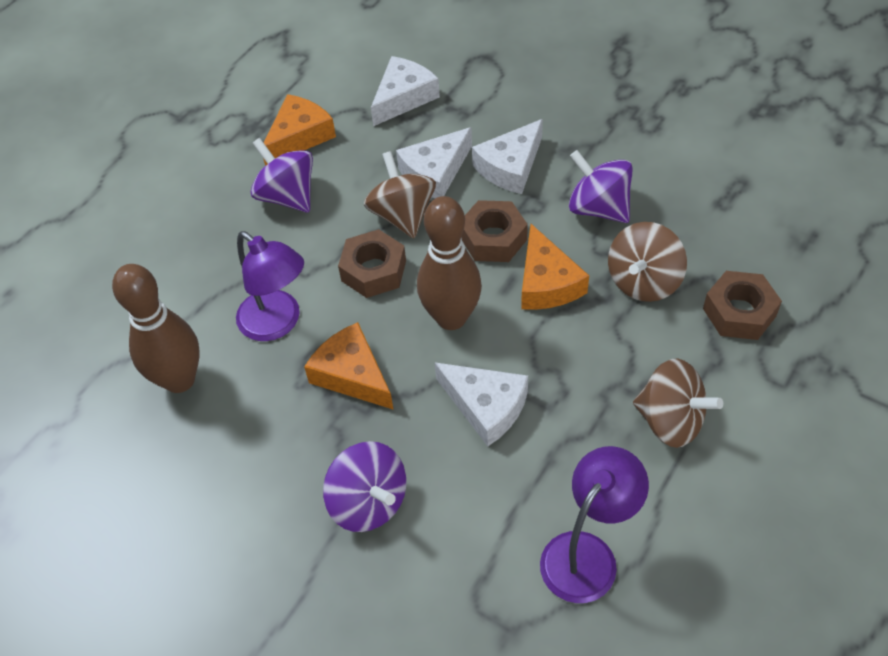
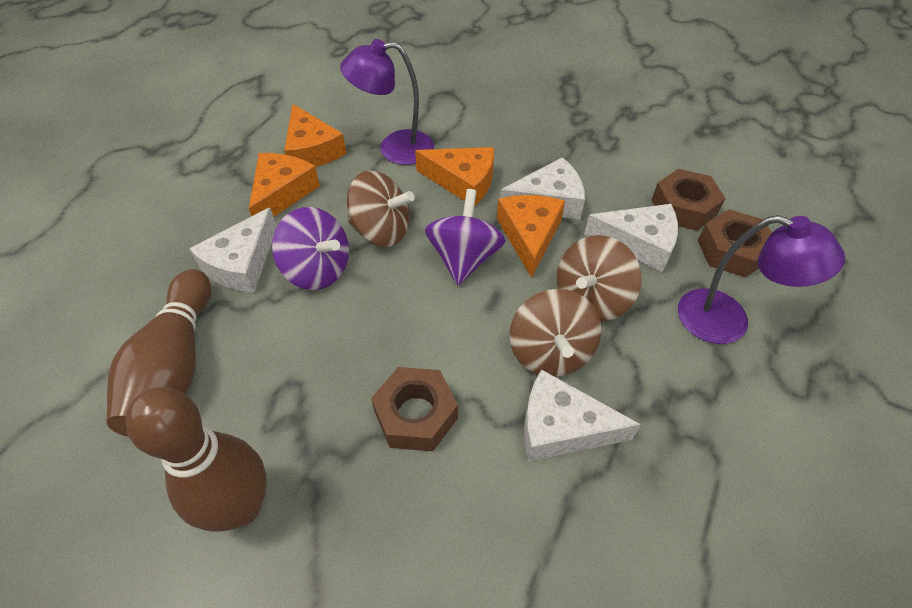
orange cheese: [263,94,336,166] [304,322,394,410] [521,224,589,310] = 3 -> [249,153,320,217] [284,104,347,167] [415,147,494,206] [497,195,565,278] = 4
purple spinning top: [251,138,313,213] [323,441,406,532] [569,150,633,223] = 3 -> [272,207,349,290] [425,189,506,285] = 2

